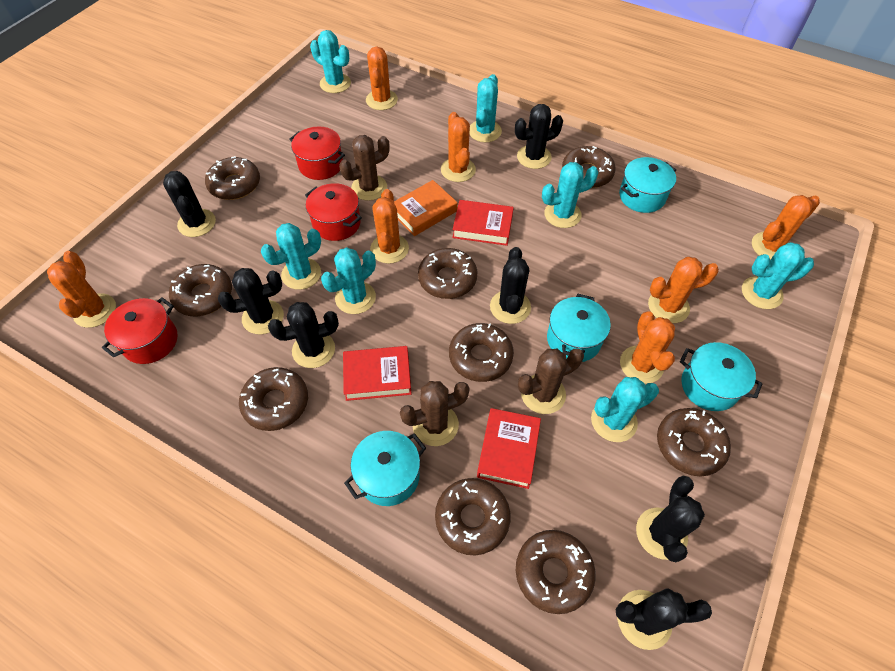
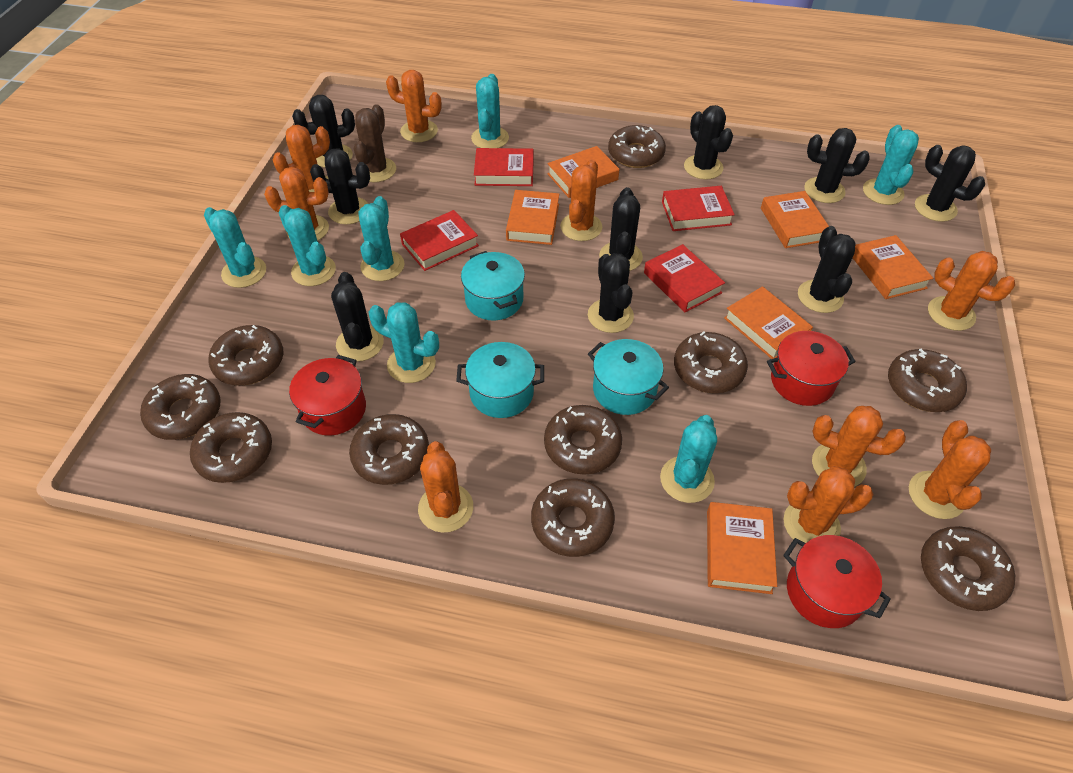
black cactus: [163,171,216,237] [218,268,284,334] [268,302,339,368] [490,247,531,324] [515,104,563,169] [616,588,712,650] [636,476,705,562] = 7 -> [292,95,355,168] [310,148,370,224] [331,272,384,362] [588,253,634,333] [599,187,643,271] [684,105,733,180] [798,226,855,313] [804,128,870,203] [915,145,985,222] = 9
brown cactus: [339,135,390,201] [400,381,470,446] [518,348,584,414] = 3 -> [354,104,396,182] = 1
brown donut: [169,264,232,316] [205,156,260,200] [239,367,308,431] [418,248,477,299] [435,478,511,555] [449,323,514,382] [516,530,595,614] [562,146,616,188] [657,408,731,476] = 9 -> [140,374,221,440] [190,412,272,483] [209,325,284,385] [349,414,429,485] [531,478,615,557] [544,405,622,475] [608,125,666,168] [674,331,748,393] [888,349,967,412] [921,526,1015,611] = 10
orange book: [394,180,457,236] = 1 -> [506,190,559,245] [547,146,619,198] [707,502,777,594] [724,286,813,359] [761,191,829,248] [853,235,933,299] = 6
orange cactus: [47,251,116,328] [366,47,398,110] [370,189,409,264] [441,112,476,182] [620,311,675,384] [648,257,719,323] [752,195,820,260] = 7 -> [264,167,329,241] [273,125,330,192] [386,70,442,142] [418,441,473,533] [560,160,602,241] [784,466,874,543] [812,406,906,487] [909,420,991,519] [928,251,1015,331] = 9
red book: [343,346,412,401] [452,200,514,246] [477,408,541,489] = 3 -> [400,210,479,271] [474,148,534,186] [644,244,725,312] [662,186,735,231] = 4
turquoise pot: [344,431,426,506] [547,294,611,362] [619,157,676,213] [680,342,763,411] = 4 -> [456,342,544,418] [461,251,525,321] [588,339,669,415] = 3

